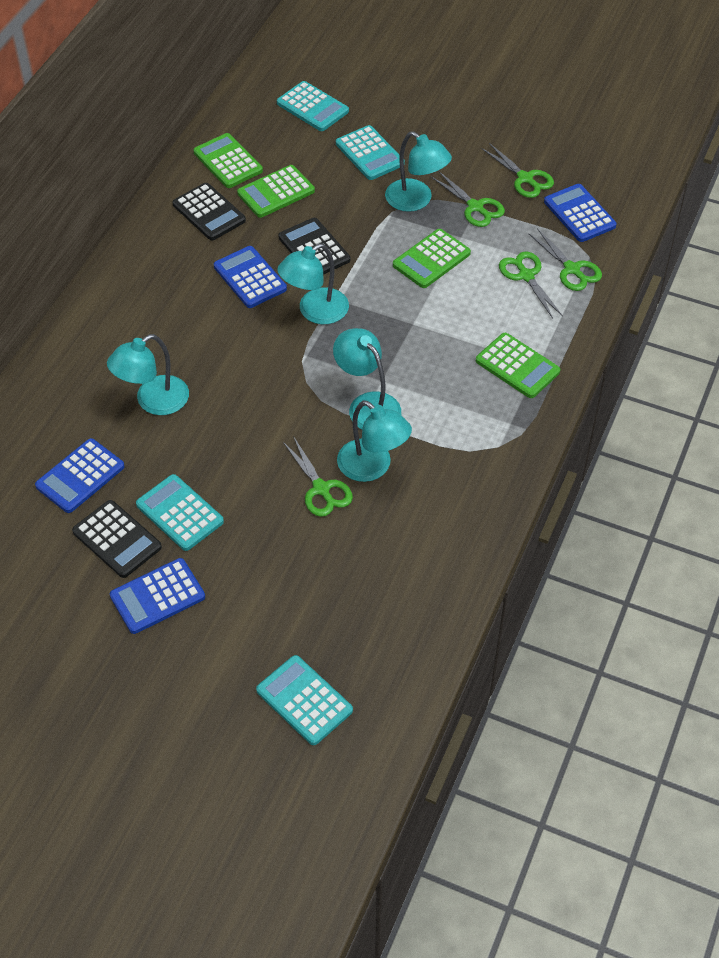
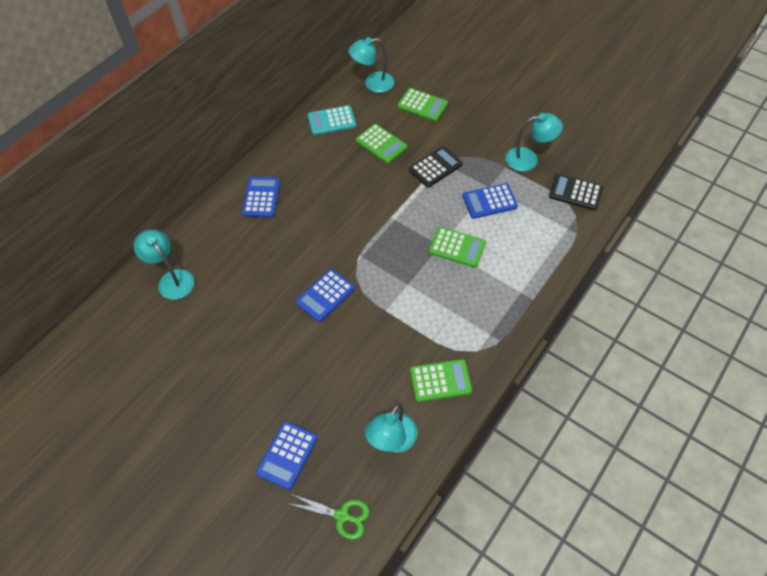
black calculator: [72,500,162,578] [172,183,246,240] [279,218,350,275] = 3 -> [409,146,462,188] [549,174,603,211] = 2
green scissors: [283,436,353,517] [431,171,505,227] [481,143,554,198] [499,252,563,319] [529,228,602,291] = 5 -> [290,494,370,540] = 1
turquoise calculator: [136,474,224,551] [256,655,353,745] [277,81,349,131] [336,125,405,180] = 4 -> [308,105,356,135] = 1
turquoise lamp: [107,334,189,415] [277,244,349,324] [333,328,401,429] [337,400,412,482] [385,131,452,212] = 5 -> [134,229,195,300] [348,37,394,93] [365,404,417,453] [505,113,563,171] = 4

